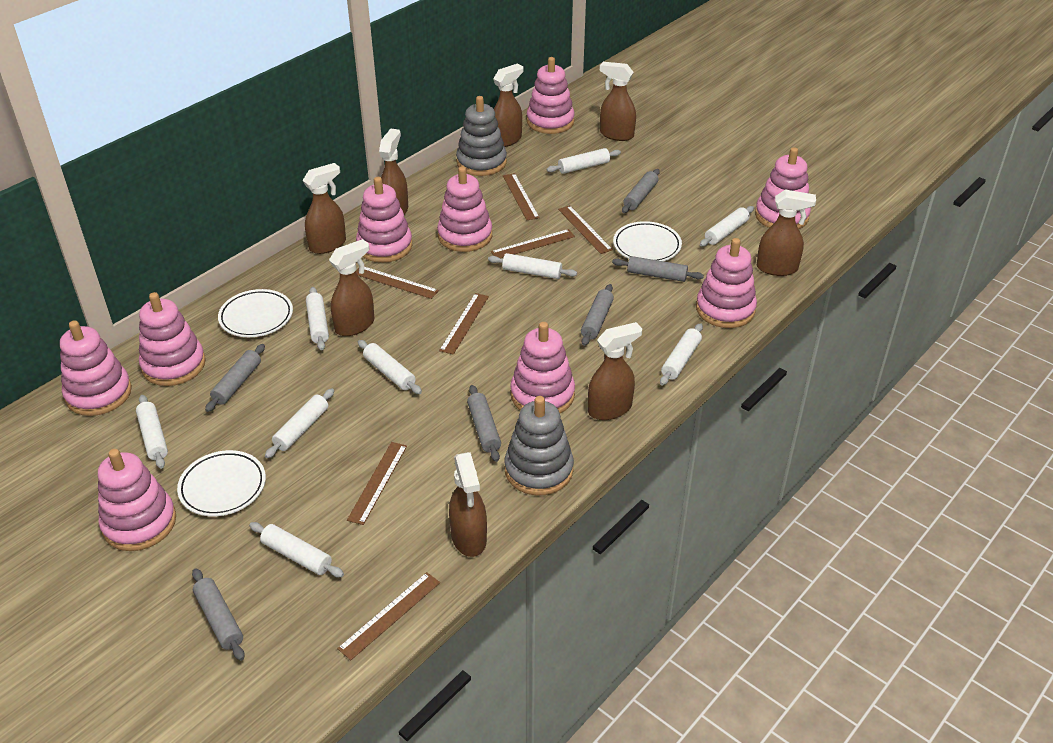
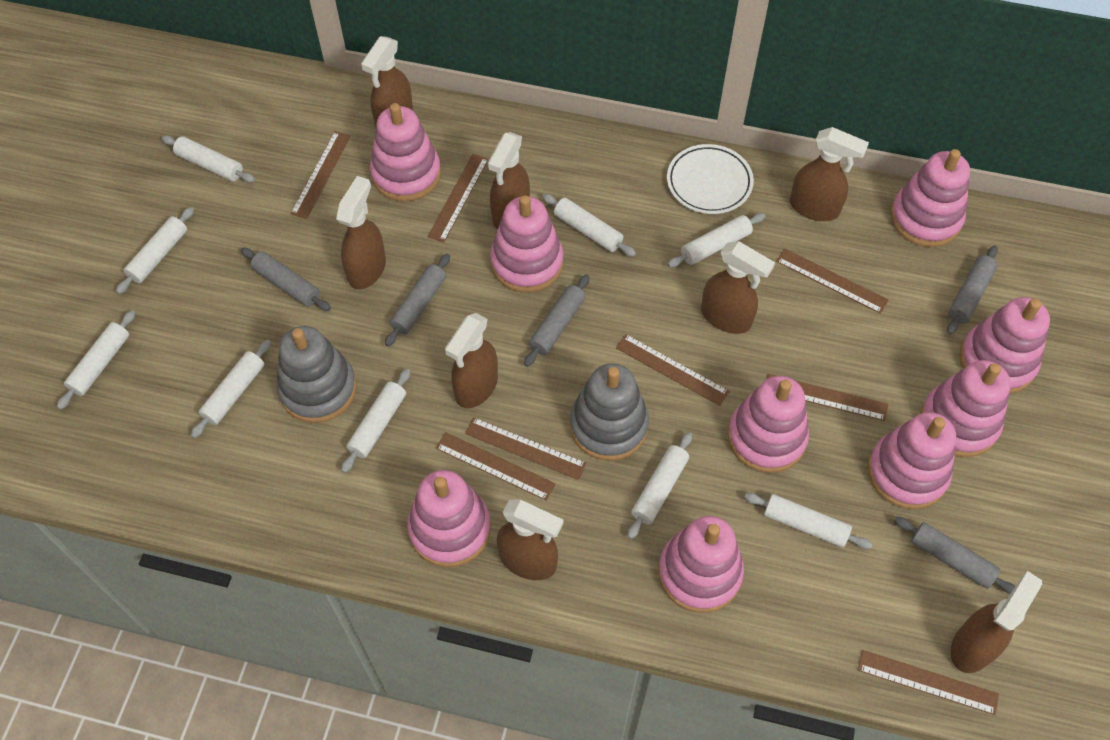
brown ruler: [337,572,440,660] [347,442,407,525] [356,267,439,299] [439,293,489,355] [491,229,575,258] [503,173,540,220] [558,205,613,254] = 7 -> [291,131,351,219] [428,154,489,242] [436,432,556,501] [465,417,587,480] [616,334,729,406] [767,374,888,421] [776,249,889,314] [858,650,999,715] = 8
grey rolling pin: [192,568,245,661] [205,344,265,412] [467,385,501,462] [581,284,614,346] [612,256,704,282] [622,169,660,213] = 6 -> [241,247,331,311] [385,254,450,346] [524,274,590,367] [894,516,1016,594] [947,246,998,334] = 5
white plate: [177,450,266,516] [218,289,293,337] [613,221,682,261] = 3 -> [667,144,754,214] = 1

